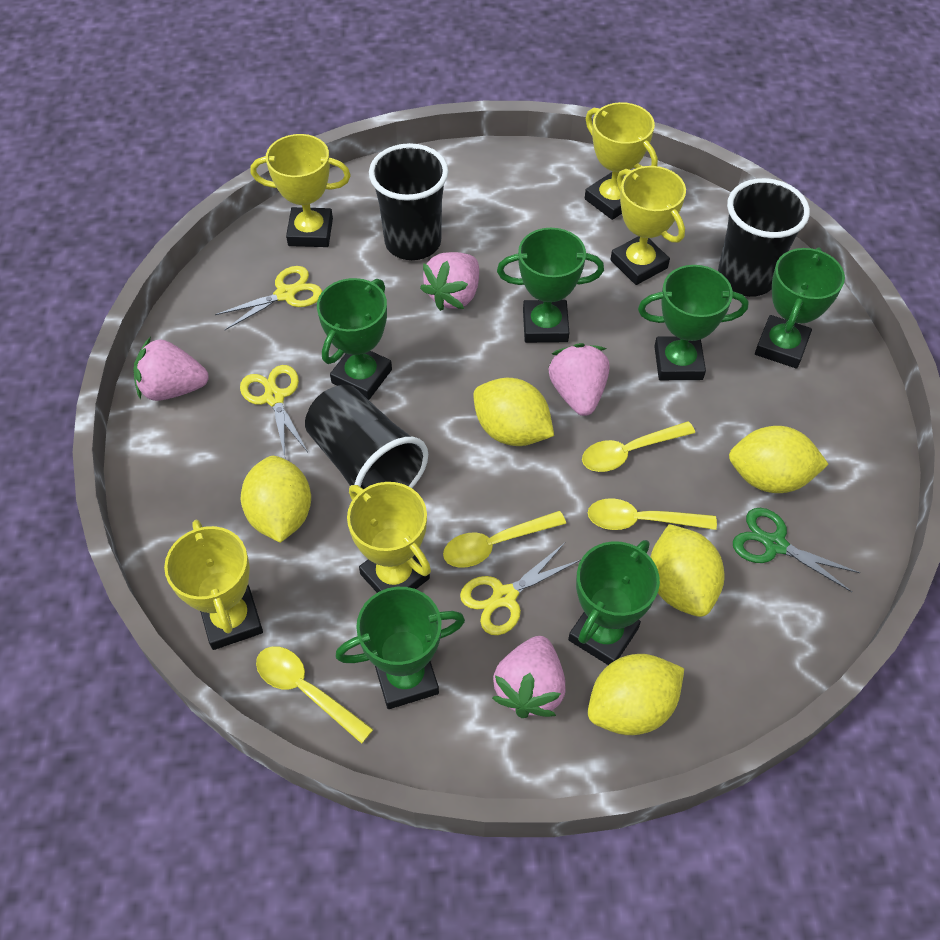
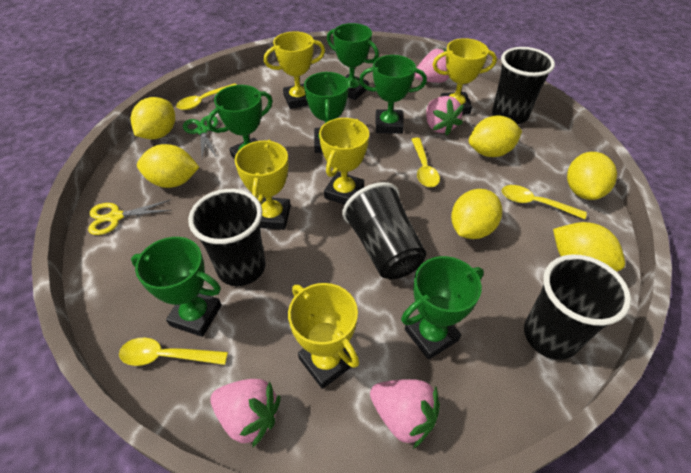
black cup: [305,385,428,489] [369,143,449,260] [718,178,810,297] = 3 -> [188,189,266,286] [342,182,426,279] [492,47,555,125] [524,254,631,360] = 4
yellow lemon: [241,456,311,543] [473,378,554,446] [588,654,684,735] [650,524,724,617] [729,426,829,493] = 5 -> [131,97,175,139] [137,144,199,188] [451,189,502,239] [469,115,522,157] [553,222,625,272] [567,152,617,200] = 6
yellow scissors: [215,266,322,330] [240,365,308,457] [460,543,581,635] = 3 -> [88,200,172,235] = 1

